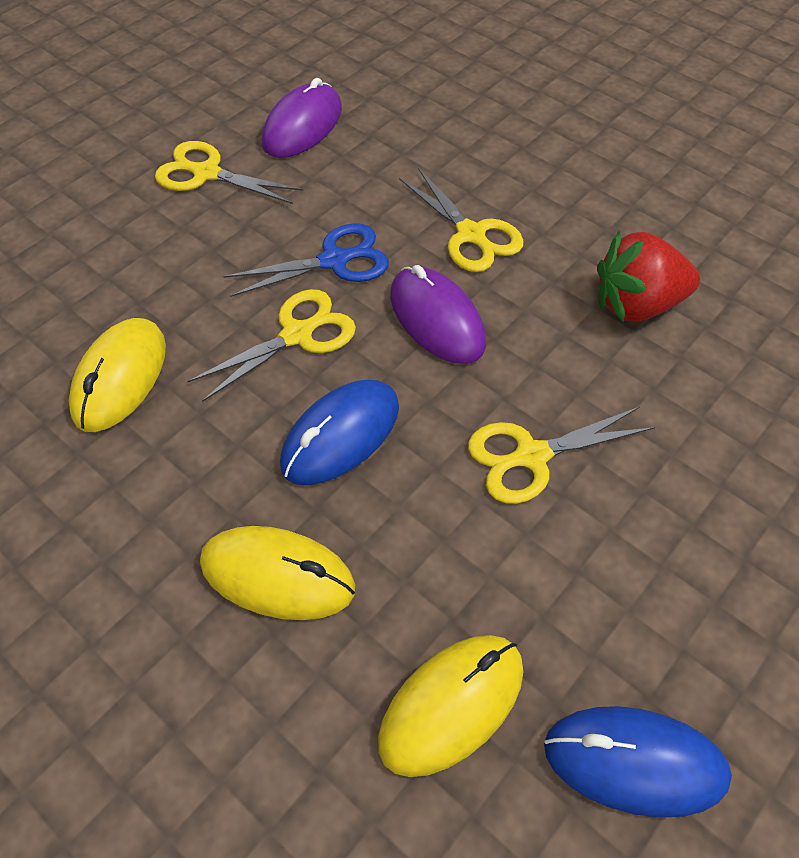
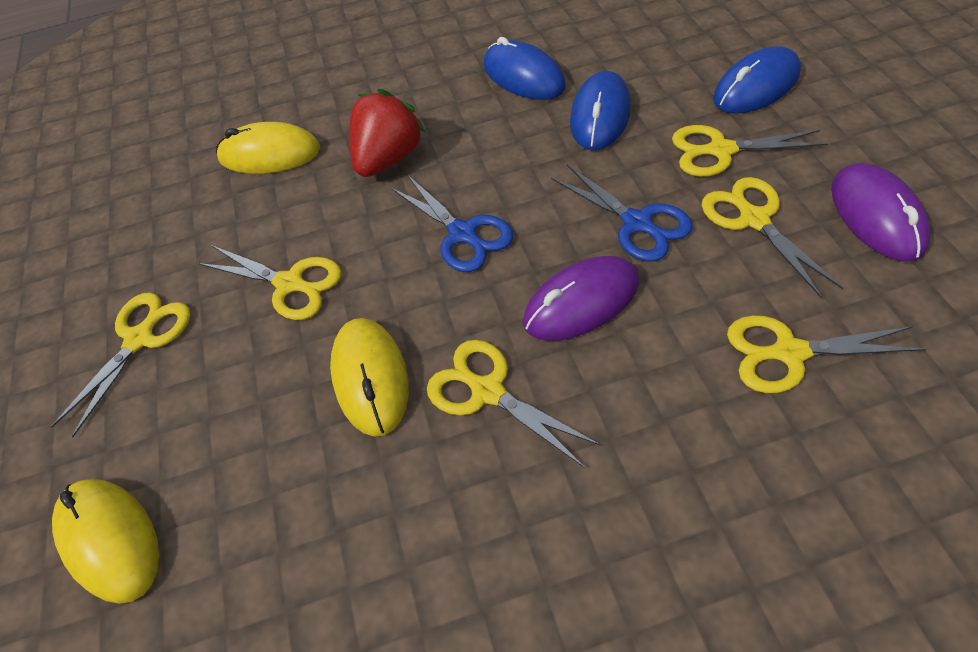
blue mouse: [280,379,399,485] [544,706,732,818] = 2 -> [483,37,566,100] [570,71,631,150] [713,46,801,114] = 3
blue scissors: [223,223,389,297] = 1 -> [390,175,513,272] [551,165,693,262] = 2
yellow scissors: [155,141,303,204] [187,289,356,402] [399,168,523,272] [468,407,655,504] = 4 -> [51,292,190,437] [198,245,341,320] [427,340,601,468] [672,125,828,177] [701,177,843,299] [727,315,926,393] = 6

